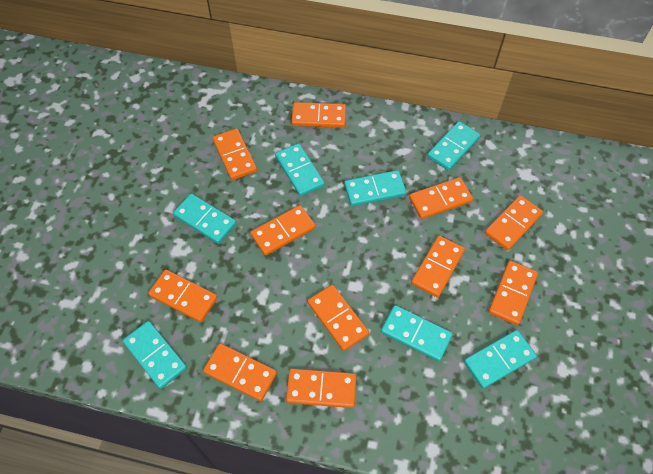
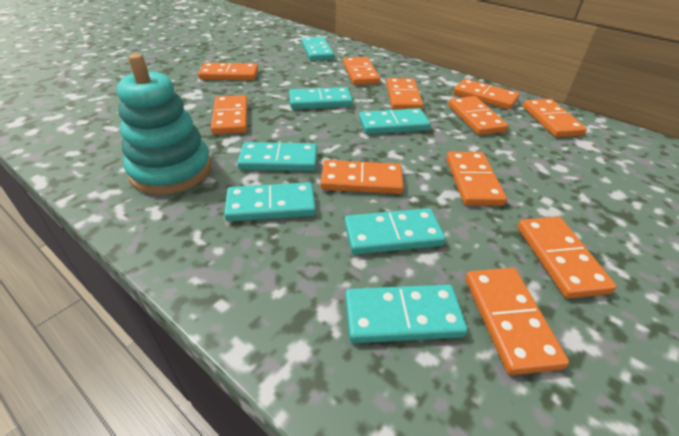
turquoise stacking toy: none = 0 -> [116,53,212,195] = 1

